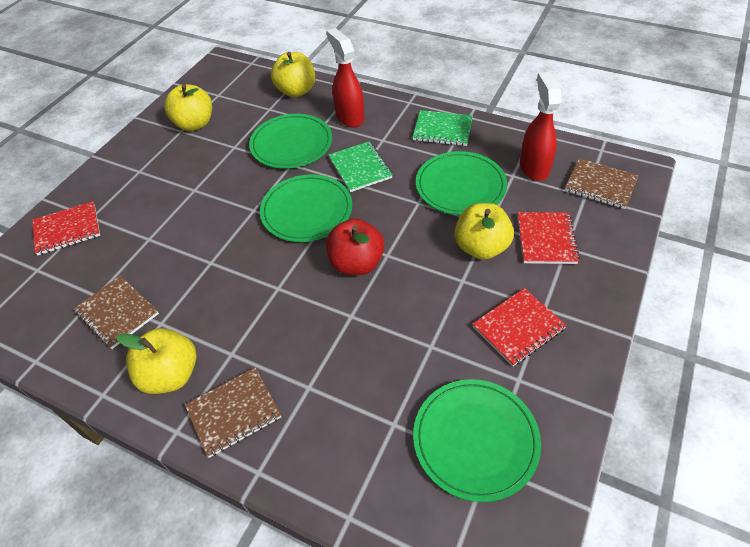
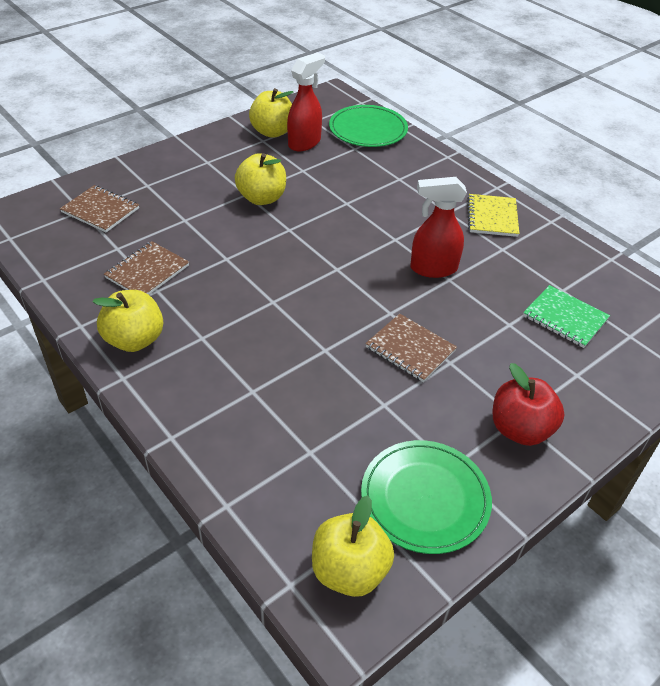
green notebook: [328,141,393,192] [412,110,473,146] = 2 -> [523,285,610,348] = 1
green plate: [249,114,332,169] [260,174,352,242] [413,379,541,502] [416,151,507,215] = 4 -> [329,105,408,147] [361,440,492,554] = 2
red notebook: [32,201,100,255] [473,288,567,366] [517,212,580,264] = 3 -> none = 0
yellow notebook: none = 0 -> [467,194,520,237] = 1

